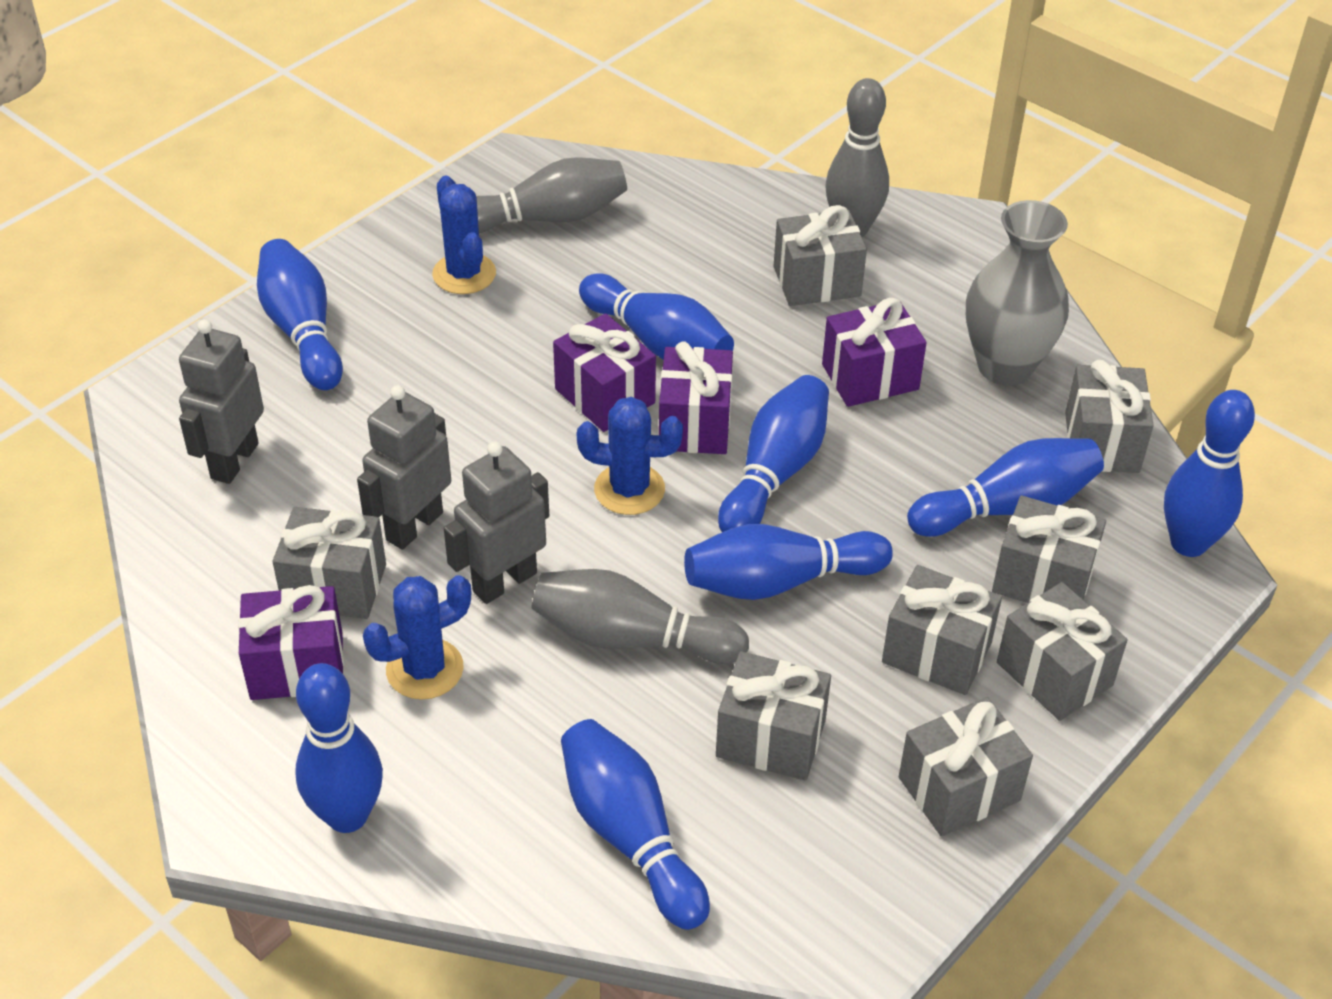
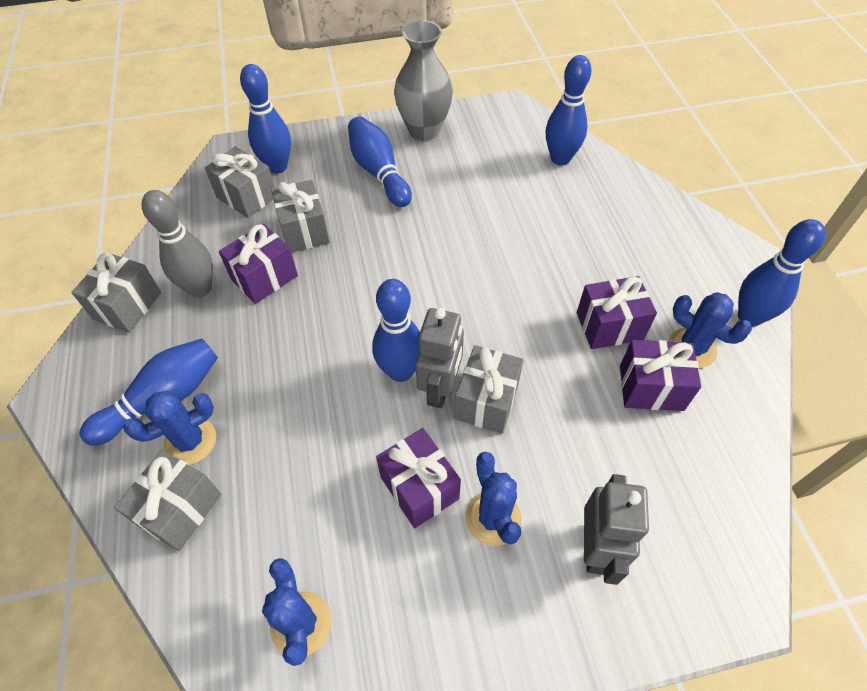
blue bowling pin: [257,239,343,390] [295,663,383,833] [561,719,710,930] [579,273,734,360] [684,524,893,600] [718,375,829,532] [907,438,1104,537] [1164,390,1255,557] = 8 -> [79,339,218,446] [240,64,291,174] [348,116,412,207] [372,279,420,382] [546,55,591,166] [738,219,825,327] = 6
blue cactus: [363,575,471,700] [432,176,496,294] [576,397,683,515] = 3 -> [123,391,216,465] [262,558,332,666] [465,452,522,546] [668,292,752,368] = 4
grey bowling pin: [476,157,627,234] [531,569,749,664] [825,78,889,237] = 3 -> [142,190,213,297] = 1
grey gift: [272,507,386,619] [716,651,831,781] [774,205,867,306] [882,565,1002,695] [899,697,1033,837] [992,495,1106,603] [997,582,1128,721] [1065,360,1154,473] = 8 -> [71,252,161,333] [114,450,221,551] [205,146,275,218] [271,180,330,253] [455,345,524,434] = 5
grey robot: [179,319,264,484] [357,385,451,550] [444,442,549,604] = 3 -> [415,308,464,408] [584,474,649,585] = 2

